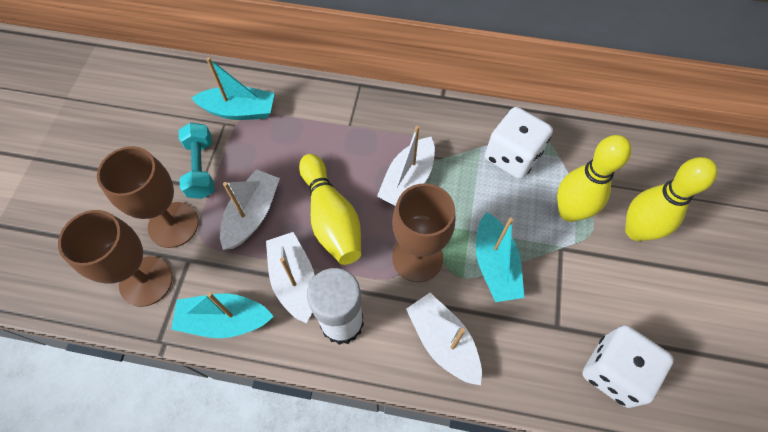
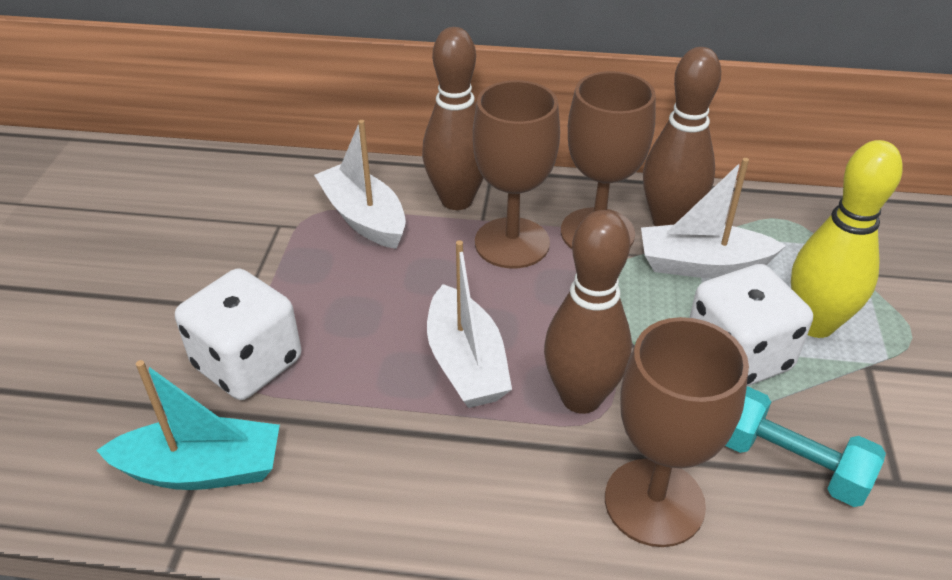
brown bowling pin: none = 0 -> [422,27,483,210] [544,210,632,414] [643,47,721,226] = 3
turquoise boat: [171,292,274,338] [192,57,274,120] [476,212,524,302] = 3 -> [96,360,280,490] = 1
white boat: [220,169,280,250] [266,232,315,324] [377,126,435,206] [406,293,482,385] = 4 -> [314,120,406,249] [427,240,512,408] [641,158,786,278] = 3
white glue stick: [307,268,364,345] = 1 -> none = 0
yellow bowling pin: [299,154,361,265] [557,135,631,222] [625,157,717,241] = 3 -> [791,140,903,338] = 1

